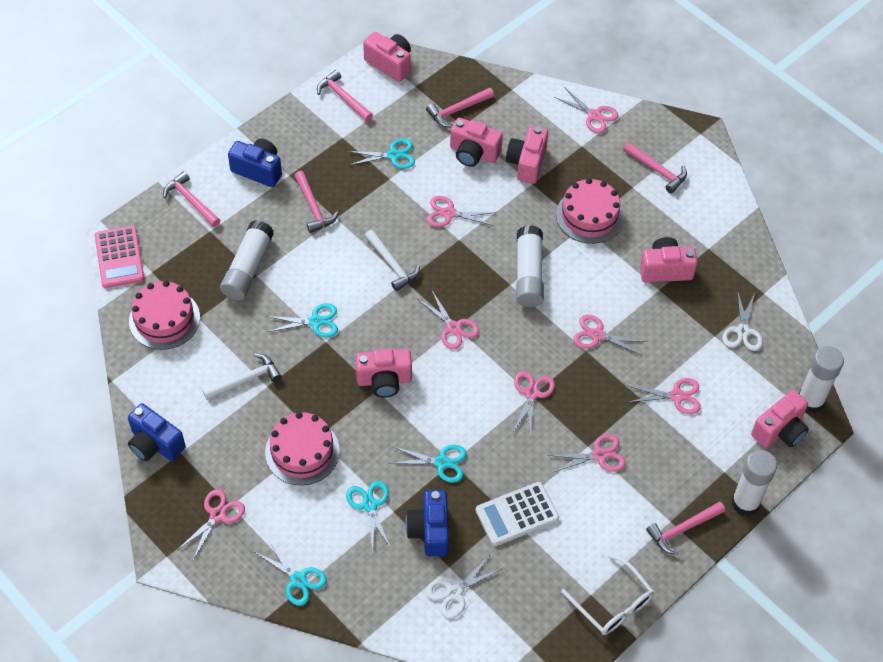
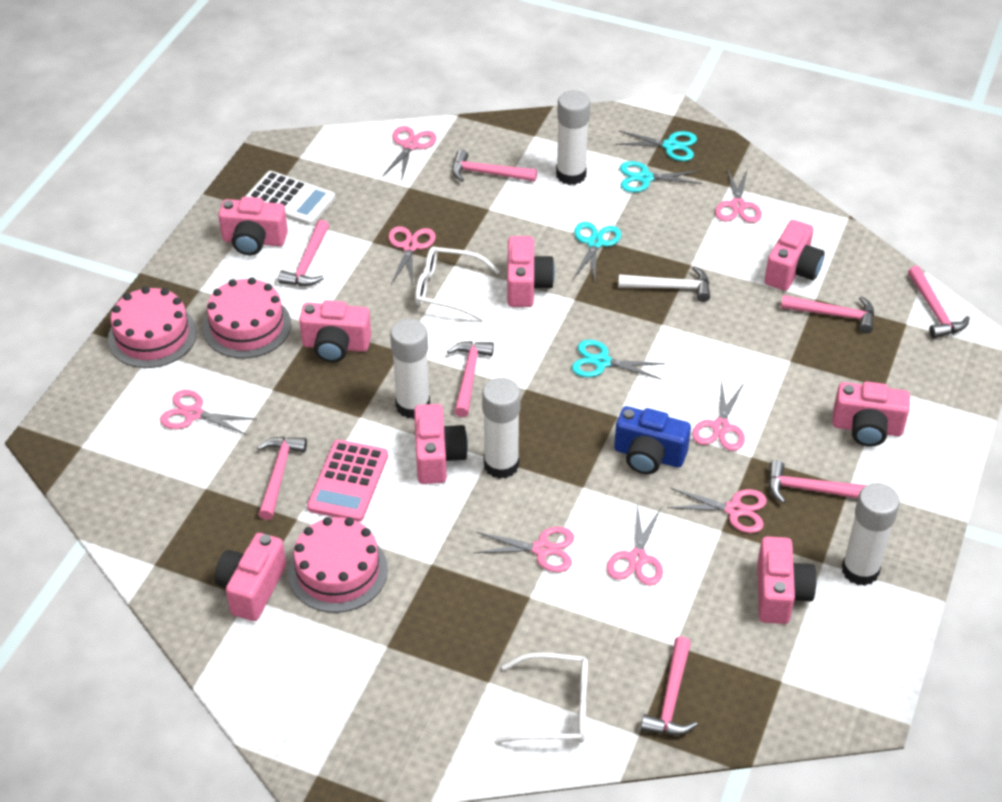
blue camera: [128,403,186,461] [228,138,282,187] [405,490,449,556] = 3 -> [614,406,691,474] = 1
pink camera: [355,349,412,398] [363,32,411,82] [450,118,503,167] [506,126,548,184] [640,237,698,282] [751,390,809,448] = 6 -> [215,533,286,621] [218,197,288,255] [299,300,371,362] [414,404,468,484] [507,236,555,307] [757,536,817,624] [765,220,825,291] [832,381,910,447] = 8
pink hammer: [163,171,220,227] [294,171,338,233] [317,70,373,122] [426,88,494,127] [623,142,687,193] [646,502,725,555] = 6 -> [257,437,307,520] [278,220,329,286] [447,341,494,417] [452,149,537,182] [641,636,697,735] [768,460,867,503] [781,295,874,334] [908,266,970,339] = 8
turquoise scissors: [255,540,327,606] [266,303,338,338] [346,481,391,552] [347,139,415,169] [389,445,467,483] = 5 -> [572,340,665,379] [573,222,621,282] [615,131,697,161] [620,161,702,192] = 4
white glasses: [561,554,654,635] = 1 -> [415,247,500,321] [496,653,588,743] = 2
white hammer: [202,353,281,400] [365,230,420,291] = 2 -> [618,266,710,302] = 1
white scissors: [426,555,502,619] [722,289,763,351] = 2 -> none = 0

